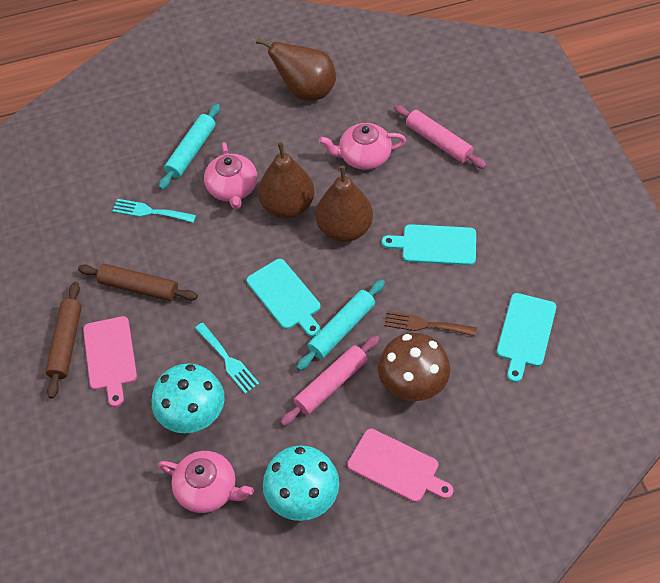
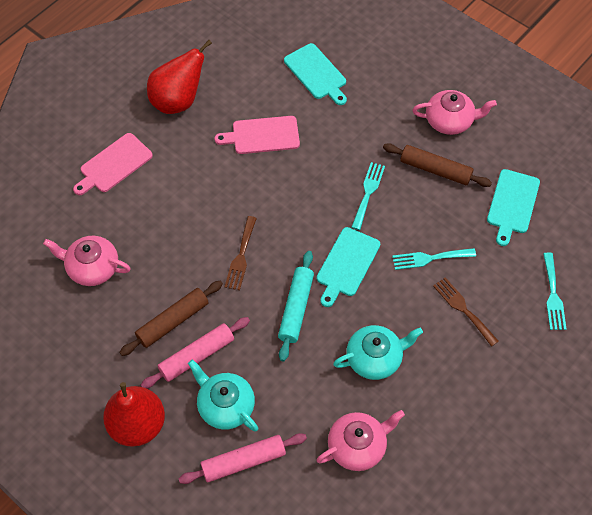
brown fork: [384,311,477,337] = 1 -> [225,216,257,290] [433,277,499,347] = 2
brown mushroom: [378,333,450,401] = 1 -> none = 0
brown pear: [256,38,336,100] [258,142,314,219] [316,166,373,242] = 3 -> none = 0
red pear: none = 0 -> [103,382,165,447] [147,40,212,114] = 2
turquoise fork: [112,199,196,223] [195,323,260,394] = 2 -> [351,162,385,230] [392,248,476,270] [543,253,566,330] = 3
turquoise mushroom: [152,363,225,433] [263,445,339,521] = 2 -> none = 0
turquoise rolling pin: [159,104,220,190] [297,279,385,371] = 2 -> [278,251,314,361] = 1
turquoise teapot: none = 0 -> [188,359,258,432] [333,325,423,380] = 2

